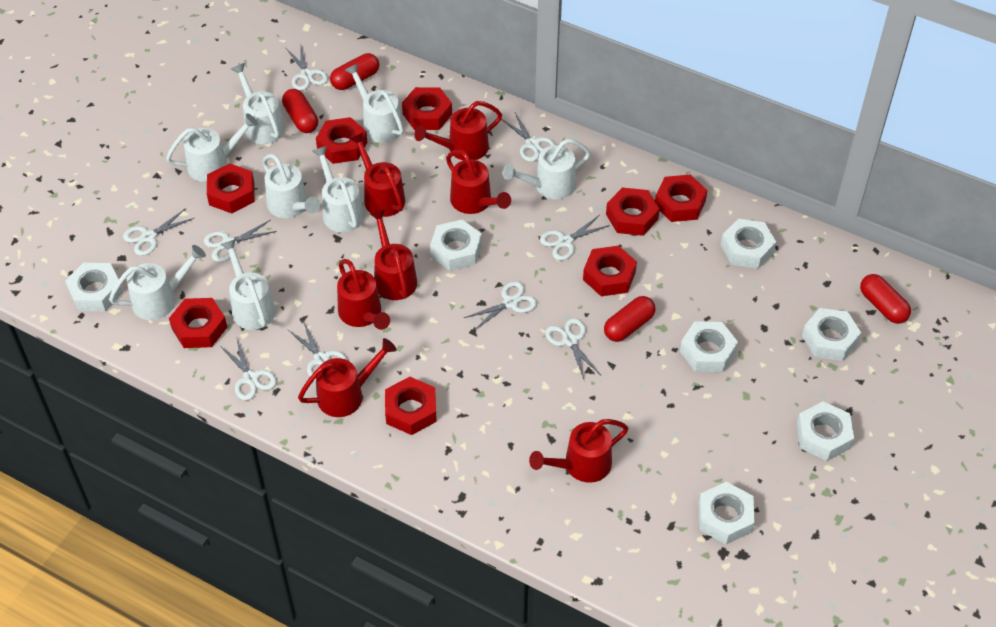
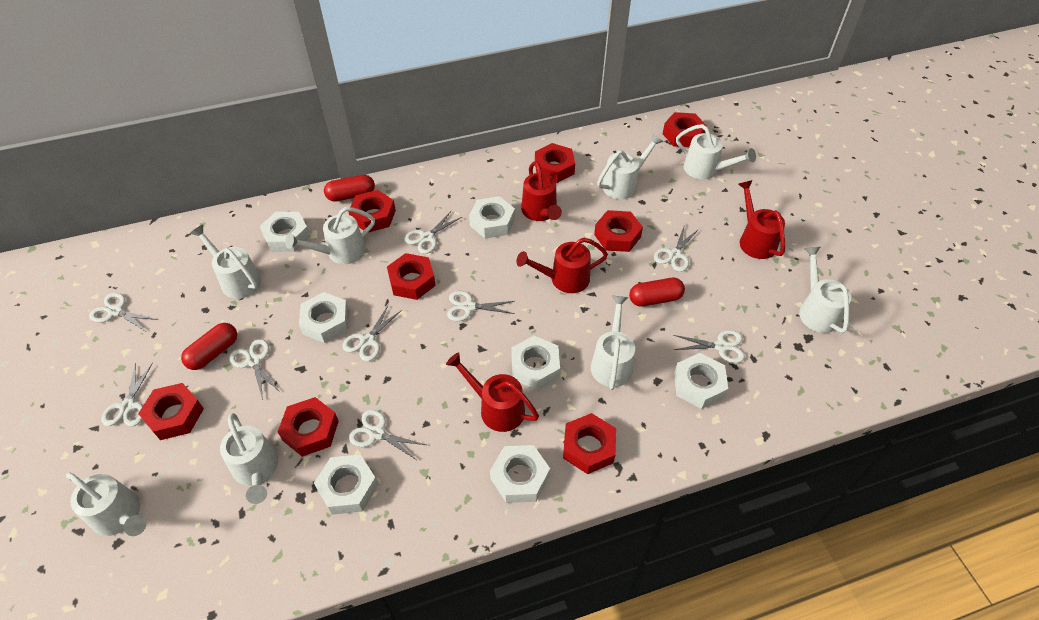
red capsule: [282,89,318,133] [330,53,379,90] [604,296,655,342] [860,274,911,324] = 4 -> [181,323,237,370] [324,175,375,202] [629,278,685,307] = 3
red watering can: [298,338,397,417] [337,259,390,330] [349,132,405,217] [370,209,417,300] [414,101,502,160] [446,150,511,214] [529,419,628,483] = 7 -> [446,352,539,432] [516,238,608,293] [521,161,562,221] [738,180,785,259] = 4

